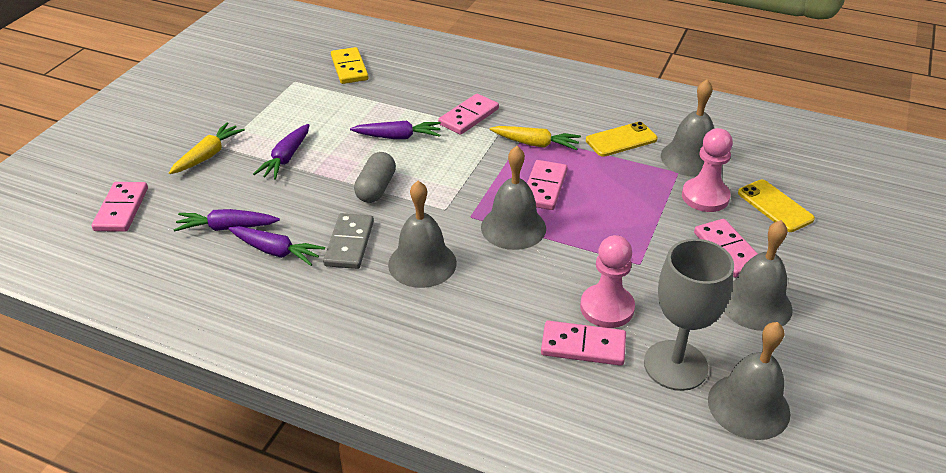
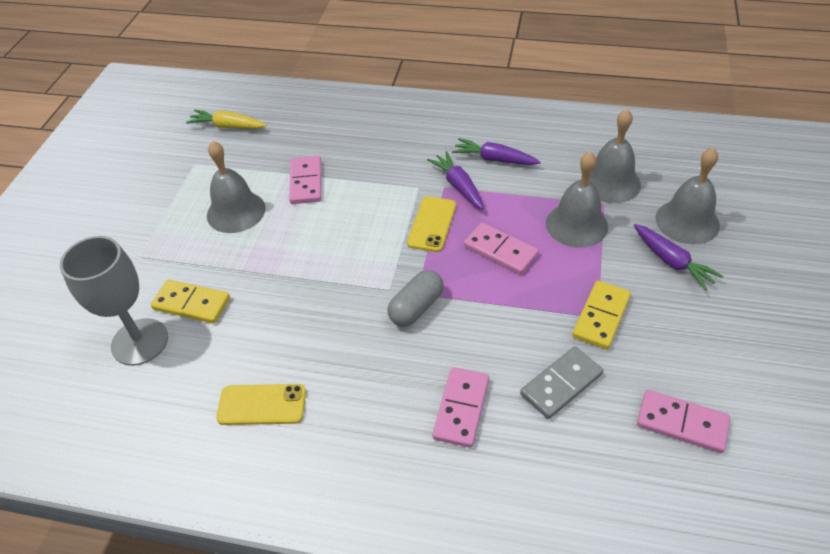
grey bell: [388,181,457,288] [481,146,546,250] [661,79,714,177] [708,322,790,440] [723,220,793,331] = 5 -> [207,141,266,233] [546,152,608,248] [581,109,641,203] [656,147,720,244] = 4
pink domino: [92,182,148,232] [438,94,499,135] [527,160,567,210] [541,321,626,366] [694,219,758,278] = 5 -> [289,156,321,204] [432,367,489,448] [464,223,539,275] [637,390,730,453] = 4
pink pawn: [580,235,635,328] [682,128,733,212] = 2 -> none = 0
purple carrot: [173,209,280,232] [228,226,325,266] [253,124,309,180] [350,121,441,139] = 4 -> [427,151,484,210] [452,138,541,165] [634,224,723,291] = 3
yellow carrot: [169,122,245,174] [490,126,581,150] = 2 -> [186,110,267,129] = 1
yellow domino: [331,47,369,84] = 1 -> [151,280,230,324] [572,281,631,350] = 2

